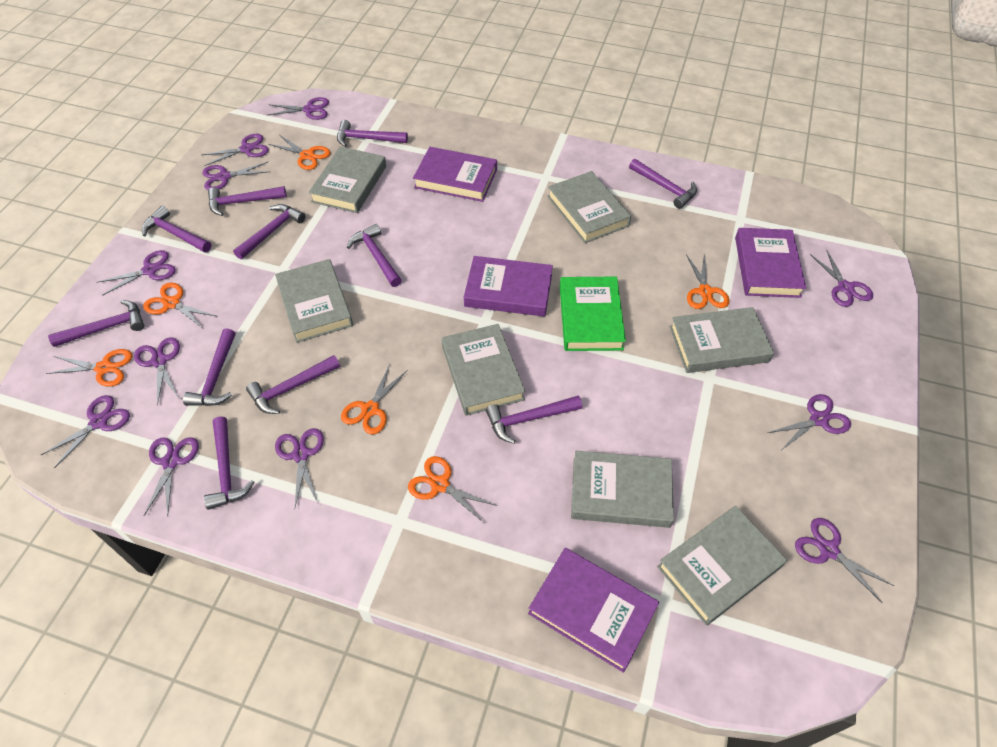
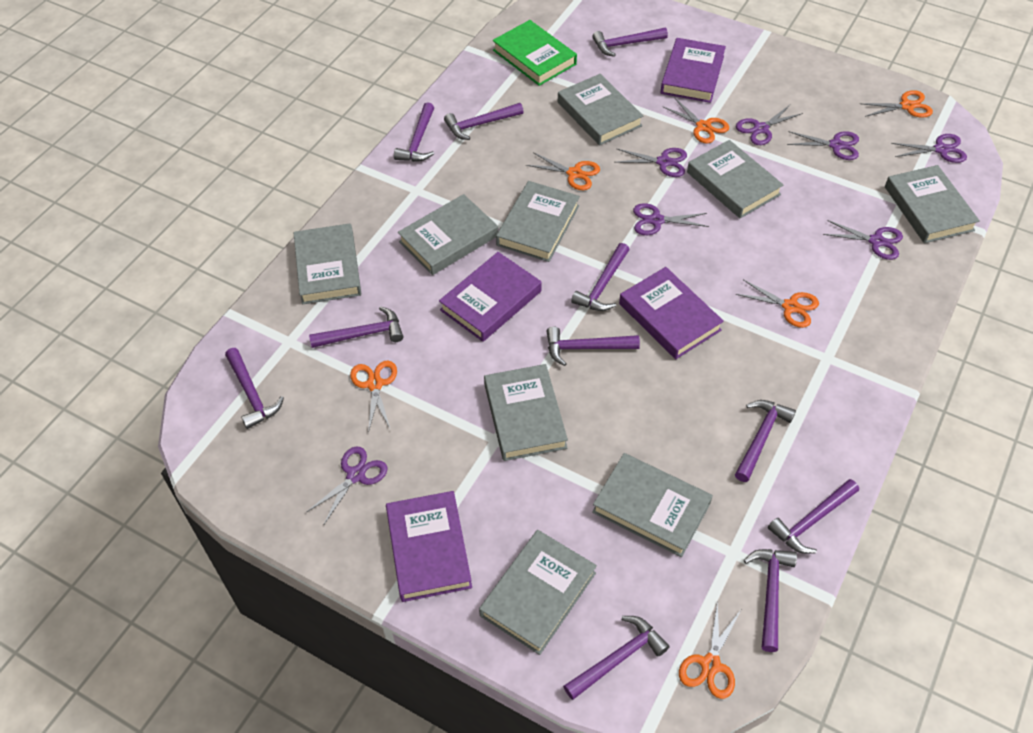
grey book: [275,259,353,343] [309,147,386,213] [441,324,525,416] [547,171,631,243] [571,451,674,528] [657,506,787,625] [670,307,774,373] = 7 -> [293,223,361,304] [398,194,498,275] [479,530,597,655] [484,364,568,461] [496,181,580,262] [558,74,643,145] [592,453,713,557] [687,140,783,219] [885,165,980,243] = 9
purple scissors: [41,395,130,468] [97,250,176,296] [134,337,180,406] [144,437,199,516] [202,134,269,166] [202,162,270,190] [268,97,329,120] [275,428,324,507] [767,394,851,449] [795,518,894,603] [810,249,873,307] = 11 -> [307,446,388,524] [614,148,687,177] [633,203,709,235] [736,105,803,145] [787,131,859,160] [823,220,903,260] [891,134,967,163] = 7

